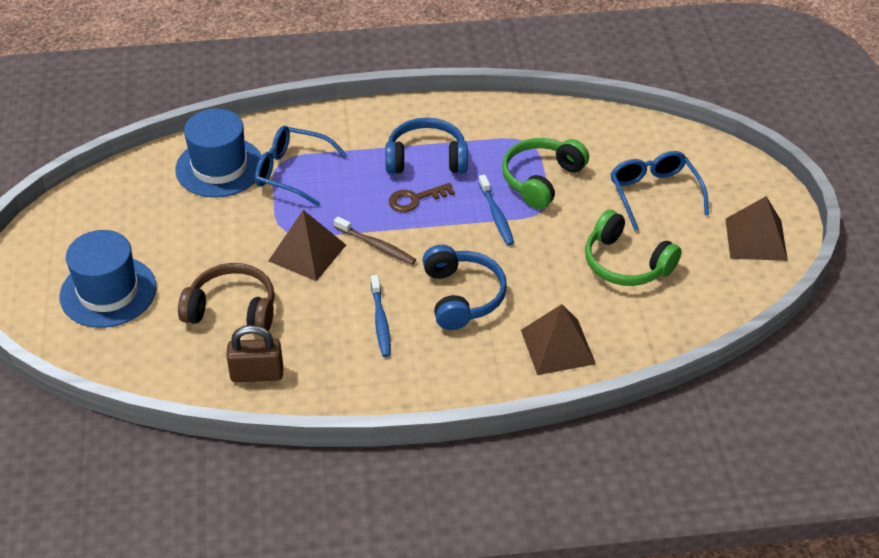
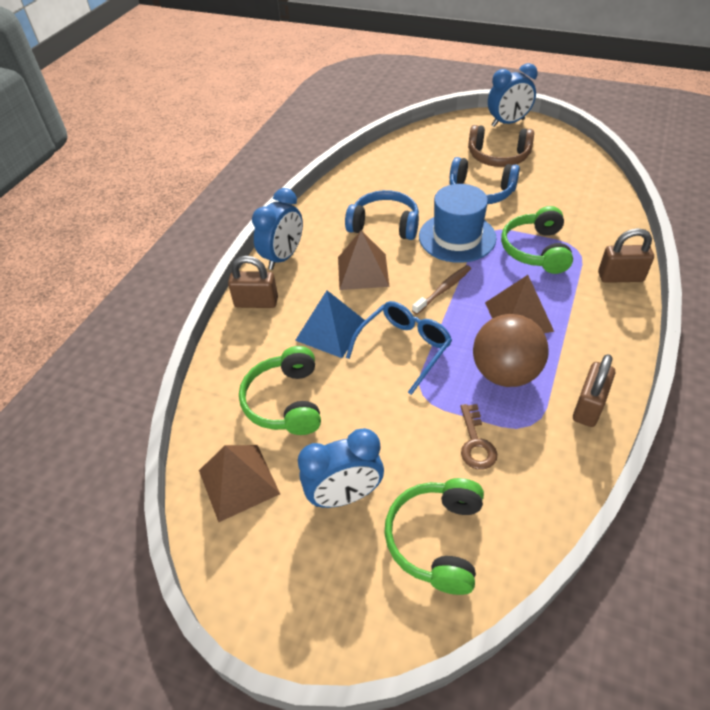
blue clock: none = 0 -> [252,188,303,270] [298,428,384,508] [488,63,538,127] = 3
blue glasses: [255,126,348,207] [611,151,709,231] = 2 -> [346,301,452,395] = 1
blue hat: [60,230,157,328] [175,109,262,197] = 2 -> [419,184,497,263] = 1
blue pyramid: none = 0 -> [295,291,365,358] = 1
blue toothbrush: [371,275,391,357] [478,175,514,246] = 2 -> none = 0
brown ball: none = 0 -> [473,314,549,387] = 1
brown padlock: [226,325,283,382] = 1 -> [228,256,278,308] [573,354,615,427] [598,228,654,283] = 3
green headphones: [502,138,589,209] [585,210,682,286] = 2 -> [239,346,321,435] [384,478,484,595] [501,206,573,274] = 3

